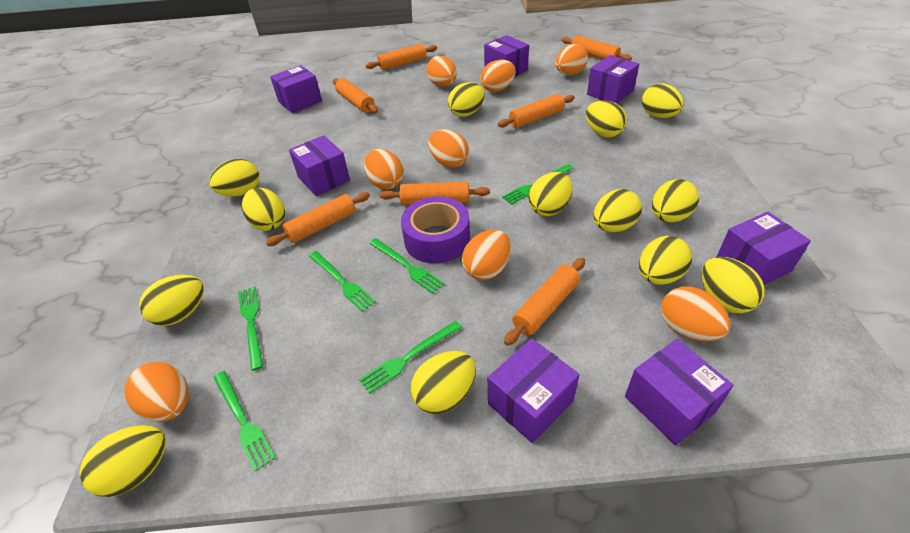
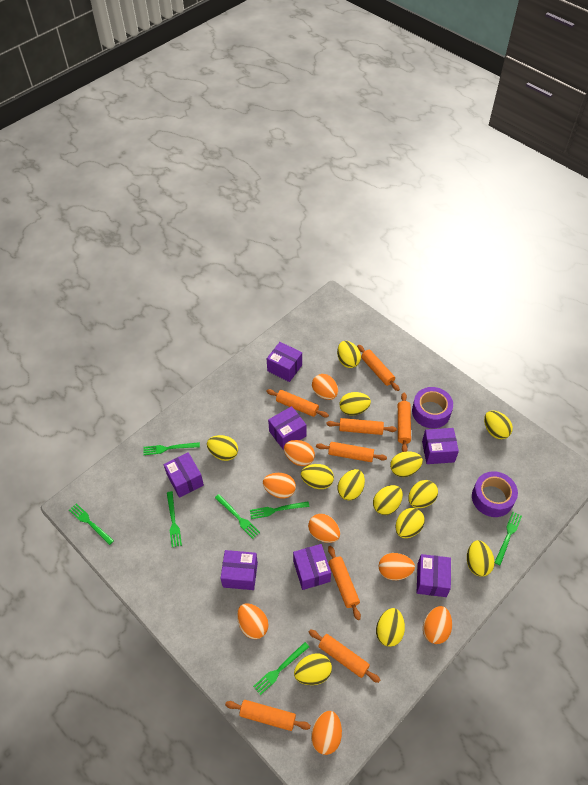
green fork: [214,371,276,472] [238,287,263,371] [309,251,376,312] [359,321,462,394] [369,238,444,294] [502,164,573,205] = 6 -> [69,503,114,545] [143,442,200,455] [167,491,182,547] [215,494,260,539] [250,501,309,519] [253,642,309,695] [494,512,522,565] = 7
orange rolling pin: [266,192,370,246] [333,78,378,113] [366,44,437,70] [380,182,490,205] [498,94,575,128] [504,258,585,346] [561,35,632,61] = 7 -> [225,700,311,731] [266,389,329,418] [309,629,380,683] [316,442,387,462] [326,418,397,435] [328,546,361,620] [357,345,400,391] [398,393,411,452] = 8
purple tape: [401,197,470,263] = 1 -> [412,387,453,428] [472,471,518,517] = 2

